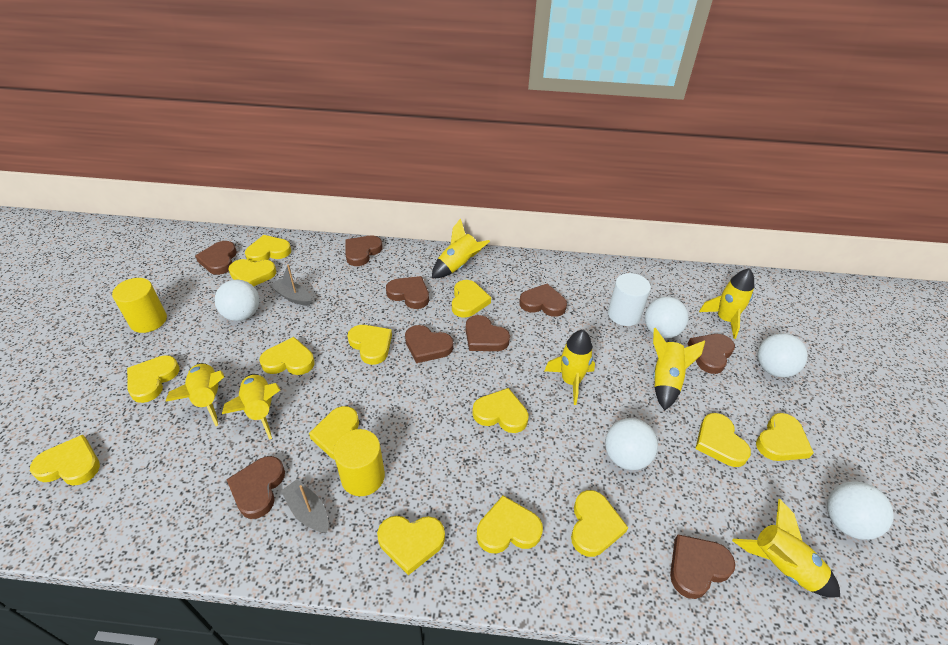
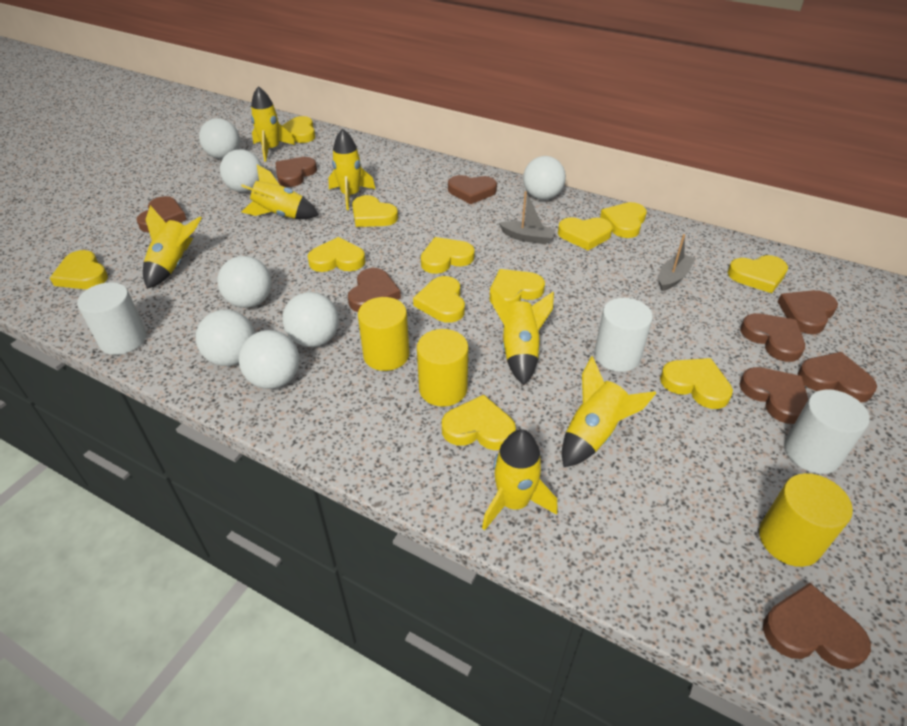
white ball: [215,280,260,321] [605,418,658,470] [645,297,689,338] [757,333,808,377] [827,481,894,540] = 5 -> [196,309,255,366] [199,118,240,159] [218,256,272,308] [220,149,263,193] [238,330,300,389] [282,292,339,347] [523,156,566,200] = 7
white cylinder: [608,273,651,326] = 1 -> [77,282,147,355] [594,298,653,372] [784,390,870,474] = 3
yellow cylinder: [112,278,167,333] [333,429,385,496] = 2 -> [358,297,410,371] [417,329,468,407] [759,473,853,567] = 3
yellow heart: [30,434,100,485] [127,355,180,403] [228,259,276,287] [245,235,291,262] [259,337,315,375] [309,406,359,460] [348,325,392,365] [377,516,445,575] [452,280,491,318] [472,388,528,433] [477,496,543,554] [571,490,628,557] [695,413,751,467] [756,413,814,461] = 14 -> [50,250,108,289] [282,116,316,143] [308,237,366,272] [352,195,398,227] [413,276,465,323] [421,237,475,274] [442,395,516,450] [490,269,545,305] [558,217,613,250] [600,202,647,238] [660,358,733,409] [728,255,788,293] = 12

